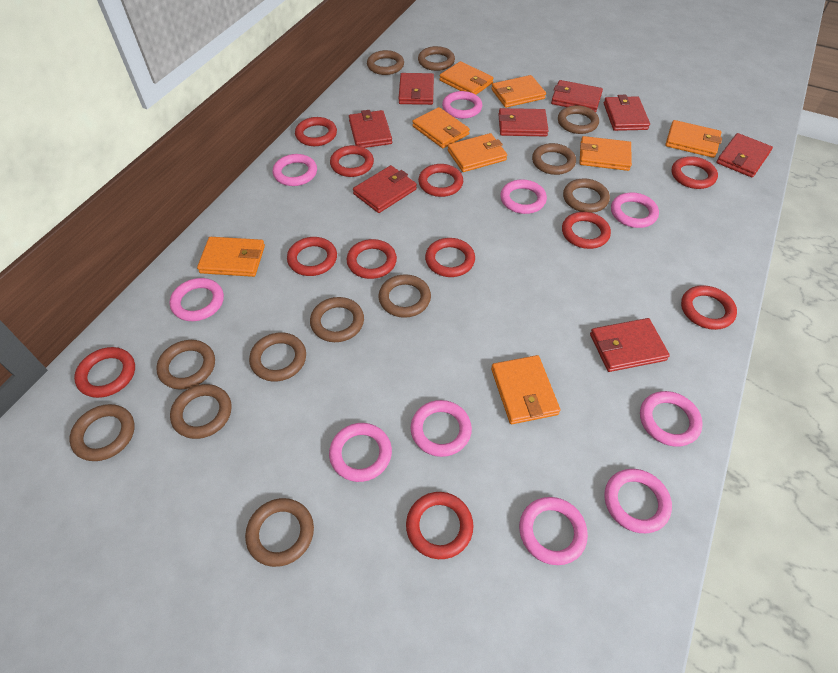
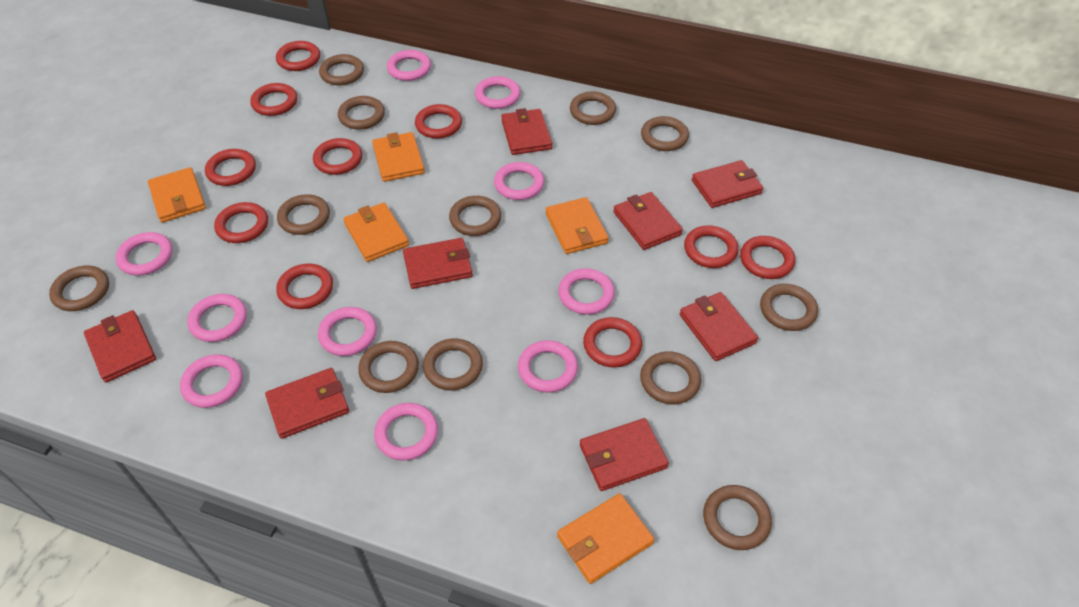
orange wallet: [197,237,265,277] [412,107,470,148] [439,61,494,95] [447,133,507,172] [491,75,546,108] [491,355,560,424] [580,136,632,171] [665,120,722,158] = 8 -> [148,167,206,223] [343,203,409,262] [372,132,425,182] [546,197,609,254] [557,493,654,584] = 5
red ring: [74,347,135,398] [287,237,337,276] [295,117,337,146] [330,145,374,177] [347,239,397,279] [406,492,474,559] [418,164,463,197] [425,238,475,277] [562,212,611,249] [671,156,718,189] [681,285,737,330] = 11 -> [205,149,256,186] [214,202,268,243] [250,83,297,116] [276,41,320,71] [276,264,333,309] [313,138,362,175] [415,104,462,139] [583,317,642,367] [684,225,738,268] [740,236,795,279] = 10

